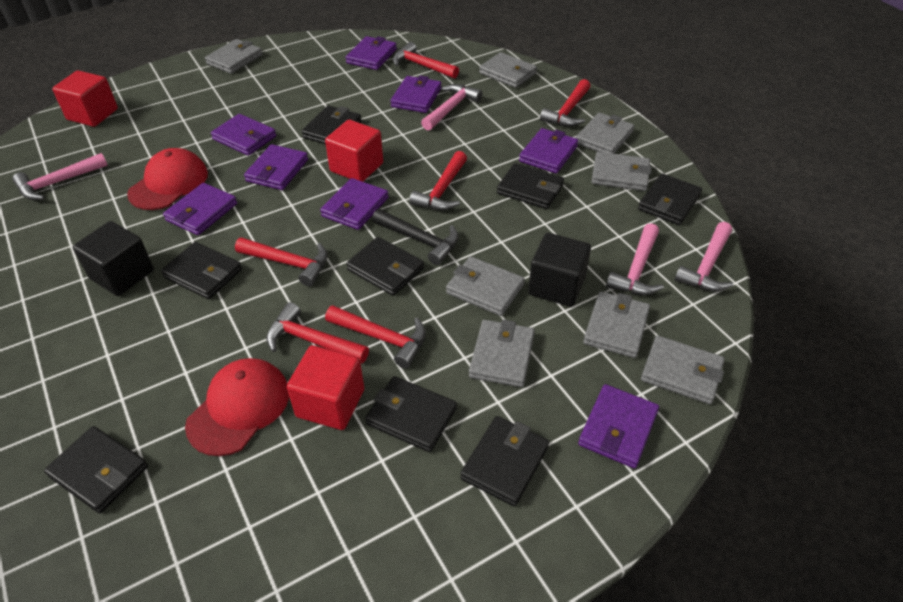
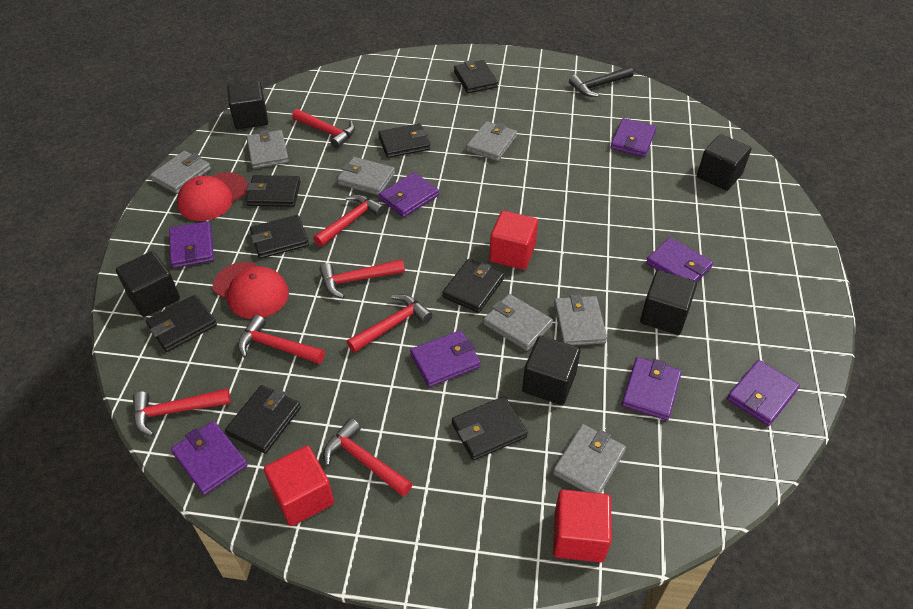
black cube: [73,221,154,296] [528,233,591,307] = 2 -> [116,251,180,317] [227,80,268,129] [522,336,580,405] [640,270,697,335] [697,134,751,191] = 5
grey wallet: [205,39,262,74] [446,256,525,316] [469,319,535,387] [479,52,537,88] [576,113,634,154] [583,291,650,358] [591,152,652,191] [641,335,725,404] = 8 -> [150,151,211,194] [247,130,289,169] [337,157,395,196] [466,121,517,161] [483,294,553,351] [553,424,626,493] [554,294,607,346] = 7
pink hammer: [12,153,108,200] [421,84,483,131] [606,223,664,295] [675,222,733,291] = 4 -> none = 0
red hammer: [235,237,328,286] [266,302,369,364] [325,305,426,368] [393,42,459,79] [409,151,467,211] [540,79,591,127] = 6 -> [133,388,231,437] [238,315,325,364] [292,109,355,149] [313,194,385,247] [319,259,405,298] [323,418,413,497] [347,294,432,353] = 7

